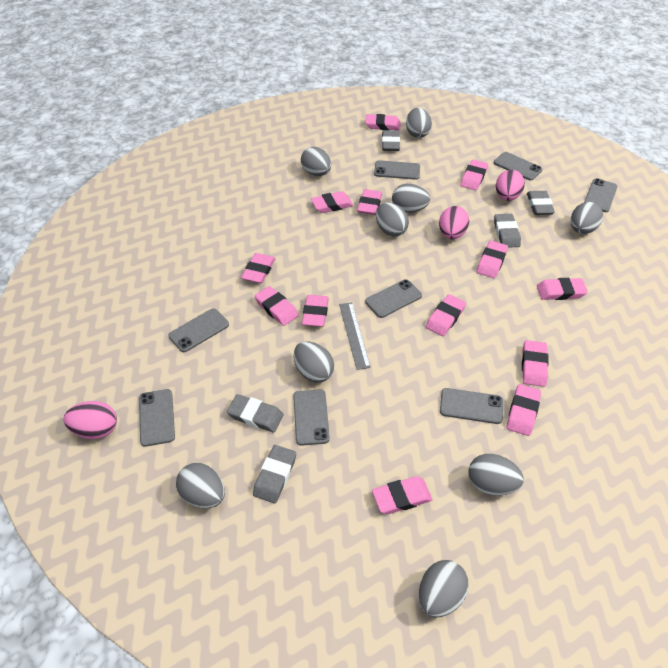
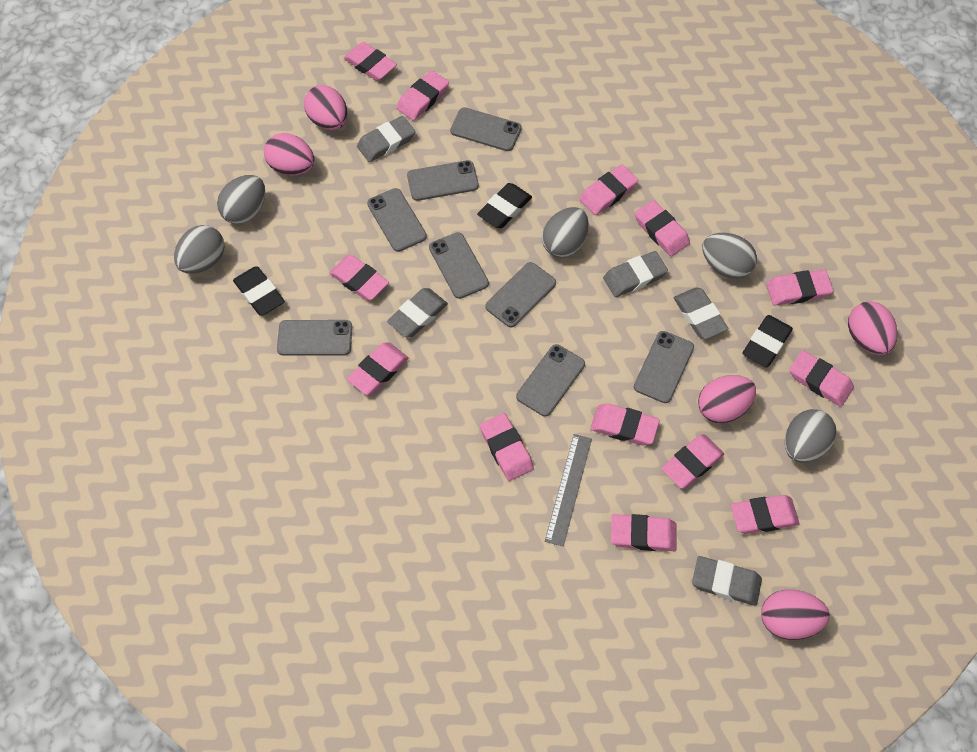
black eraser: none = 0 -> [233,266,285,316] [477,183,532,228] [742,315,793,368] = 3
grey egg: [176,463,225,508] [294,342,334,383] [301,147,331,176] [376,202,409,237] [392,184,430,213] [406,108,432,138] [419,560,468,618] [468,454,524,495] [571,202,603,234] = 9 -> [174,225,225,274] [217,175,265,224] [542,207,589,257] [702,233,757,279] [785,409,836,463] = 5
pink egg: [63,401,117,439] [439,206,469,239] [496,170,525,201] = 3 -> [264,133,315,176] [304,85,347,130] [698,375,756,424] [761,590,830,640] [848,301,897,355] = 5

